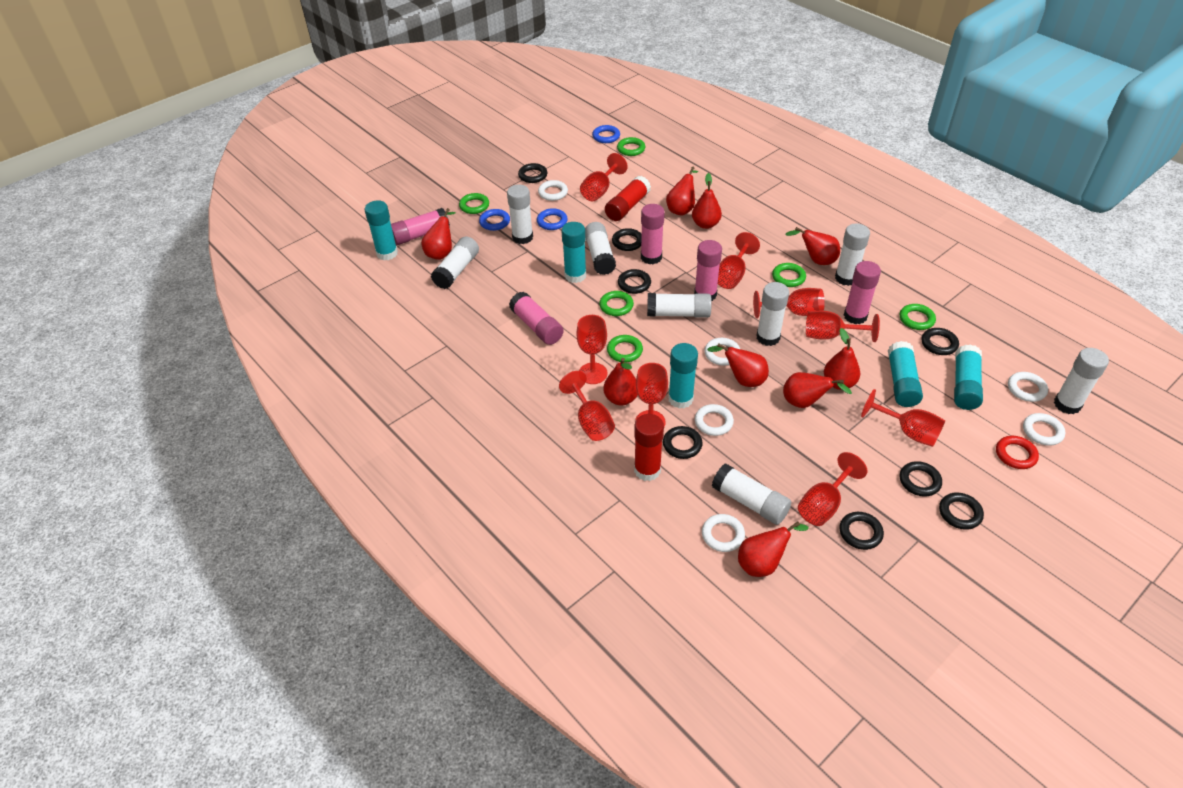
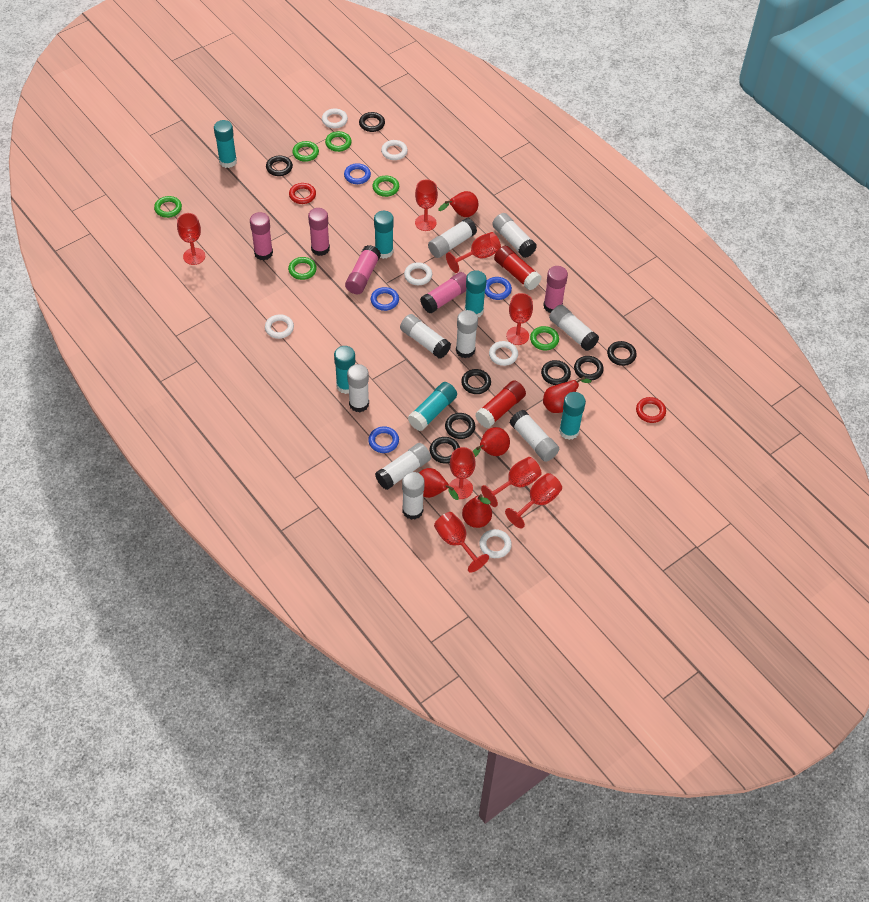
blue ring: [479,209,510,231] [537,208,568,230] [592,125,620,143] = 3 -> [344,163,371,184] [368,426,399,453] [371,287,399,311] [485,277,512,300] = 4
red goblet: [559,371,615,441] [576,315,607,384] [580,153,628,202] [635,363,668,427] [718,232,760,289] [753,288,825,318] [798,452,868,526] [806,311,880,342] [861,389,945,447] = 9 -> [177,213,205,265] [415,179,438,231] [434,512,489,573] [446,232,501,273] [449,447,476,499] [481,457,542,507] [505,473,562,528] [506,293,533,345] = 8
red pear: [421,208,456,260] [603,358,638,406] [666,167,698,215] [692,173,722,229] [707,343,769,387] [738,521,808,577] [783,372,852,408] [785,227,840,265] [824,328,860,390] = 9 -> [419,468,459,500] [439,191,479,217] [462,494,492,528] [473,427,510,457] [543,377,591,413] = 5
red ring: [996,436,1039,469] = 1 -> [289,183,316,204] [636,397,666,423] = 2
turquoise glue stick: [365,200,398,260] [562,222,586,283] [668,343,698,409] [888,341,923,407] [954,344,983,410] = 5 -> [214,120,237,168] [334,346,355,394] [374,211,394,259] [408,382,457,431] [465,270,487,317] [559,392,586,440] = 6
white glue stick: [431,237,479,289] [507,185,533,244] [585,222,616,275] [647,293,712,318] [712,464,791,525] [756,282,789,346] [835,223,870,286] [1054,348,1109,414] = 8 -> [347,364,369,412] [375,443,431,490] [400,314,451,359] [402,472,425,520] [428,218,477,258] [456,310,478,358] [492,213,537,258] [510,410,559,462] [549,305,599,351] = 9

